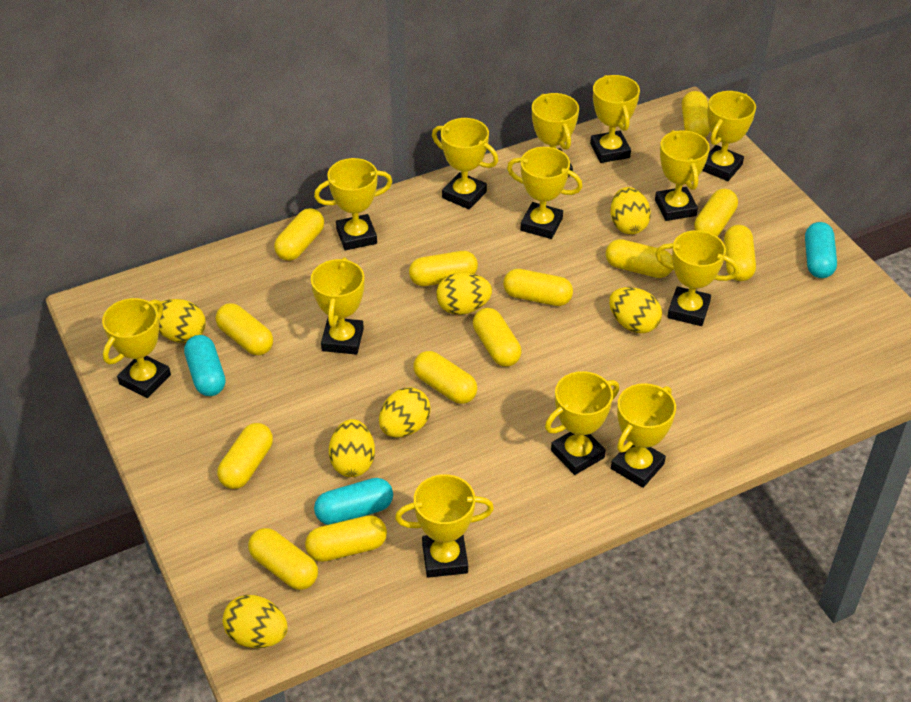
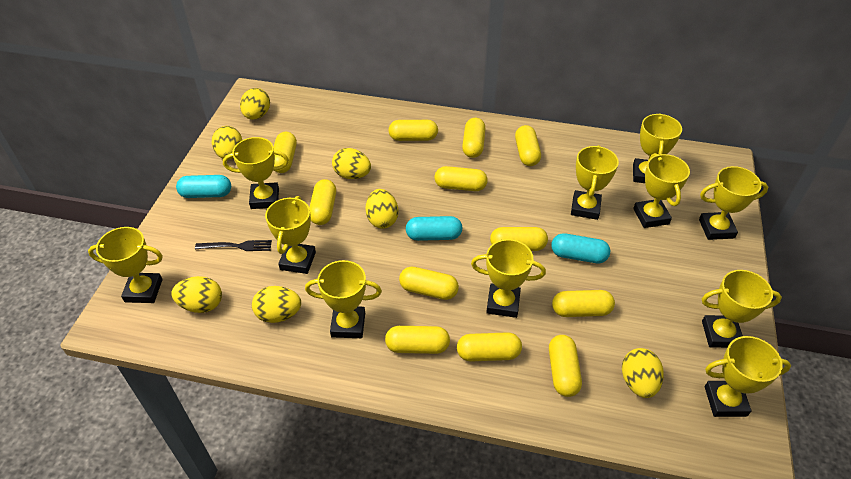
black fork: none = 0 -> [195,240,272,251] = 1
yellow capsule: [216,303,273,355] [217,423,273,489] [248,528,318,590] [274,208,324,261] [305,515,387,562] [409,251,478,286] [413,351,477,404] [473,308,521,367] [503,269,573,306] [605,239,673,278] [682,91,710,138] [694,189,738,236] [724,225,756,281] = 13 -> [274,132,297,173] [309,179,336,225] [385,326,450,354] [388,120,438,141] [399,267,459,300] [435,166,488,191] [457,332,522,362] [462,118,486,158] [490,227,548,251] [515,125,541,166] [549,335,582,397] [552,290,615,317] = 12
yellow trophy: [102,298,171,398] [311,257,365,355] [314,158,392,250] [395,474,494,578] [432,118,498,210] [507,147,583,239] [532,93,579,177] [545,371,619,475] [590,75,640,163] [611,383,676,488] [655,130,710,221] [655,230,739,326] [702,91,756,181] = 13 -> [88,227,163,303] [223,137,289,209] [265,196,316,274] [305,260,382,338] [471,239,546,318] [571,145,619,220] [633,113,682,183] [633,153,690,228] [699,166,768,240] [702,270,782,348] [705,336,791,417] = 11

